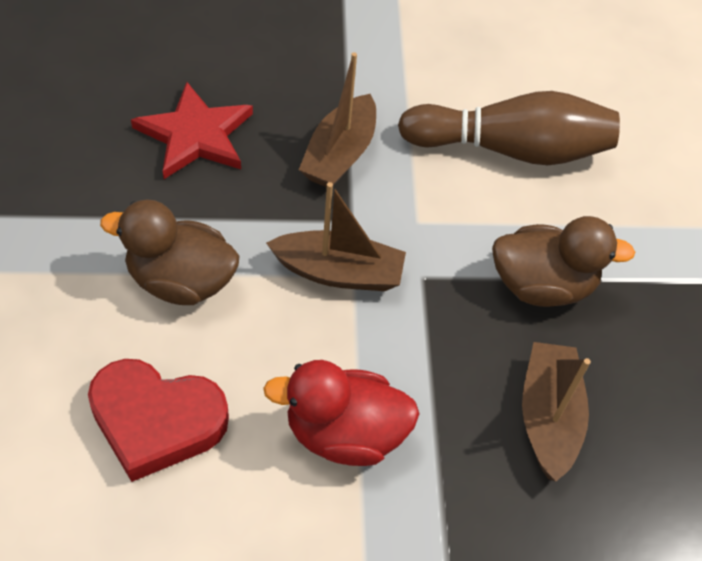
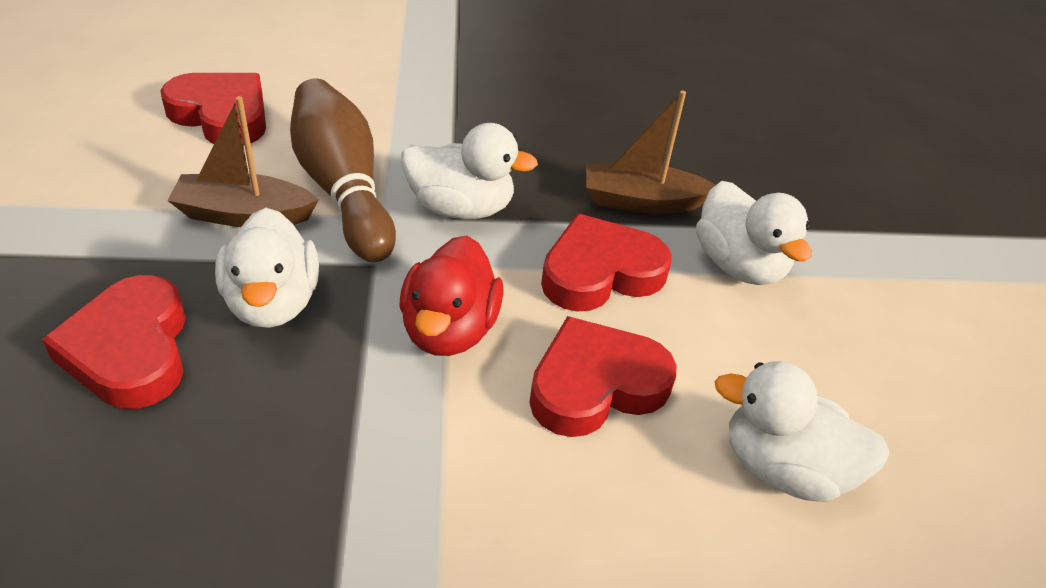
brown boat: [266,182,406,291] [299,52,376,187] [522,342,591,482] = 3 -> [167,96,319,227] [586,91,716,214] = 2
brown duck: [100,199,240,305] [492,216,635,307] = 2 -> none = 0
red heart: [88,359,229,482] = 1 -> [42,275,186,409] [160,73,266,146] [529,316,676,437] [541,214,672,311] = 4
red star: [131,82,253,179] = 1 -> none = 0
white duck: none = 0 -> [215,208,319,328] [401,123,538,219] [696,181,812,285] [714,361,890,502] = 4

